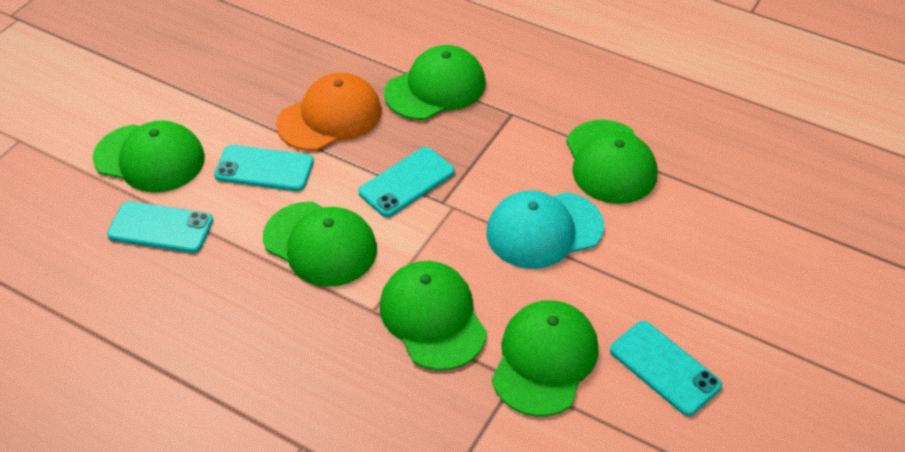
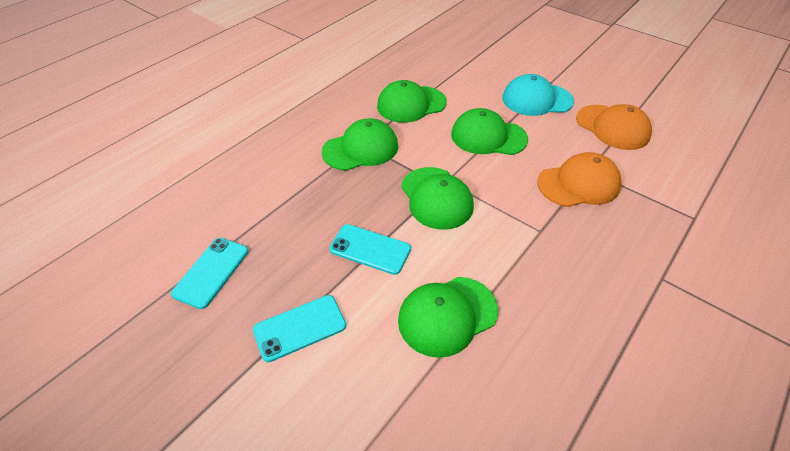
green cap: [93,120,205,193] [263,202,377,287] [380,261,487,371] [384,45,486,120] [492,300,599,417] [566,120,657,204] = 6 -> [322,118,398,171] [377,80,447,123] [398,277,498,358] [401,167,474,230] [451,108,528,155] = 5
orange cap: [276,73,382,151] = 1 -> [537,152,622,207] [576,104,652,150] = 2
turquoise phone: [107,201,213,253] [214,145,314,191] [358,147,455,217] [610,321,722,416] = 4 -> [171,238,248,309] [253,295,346,362] [329,224,411,275] = 3

